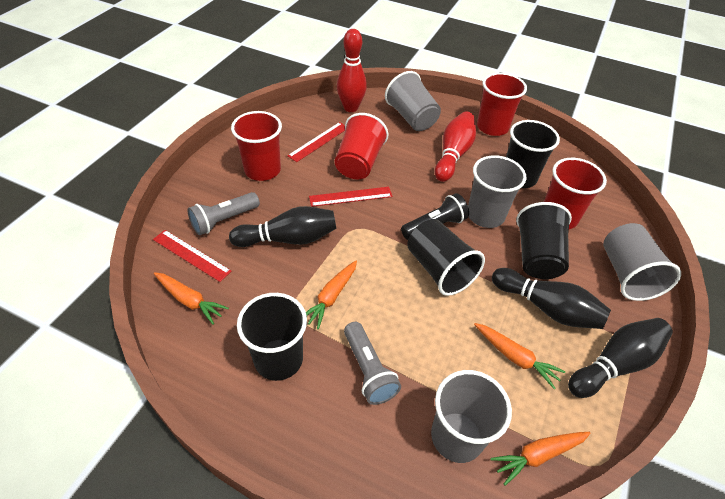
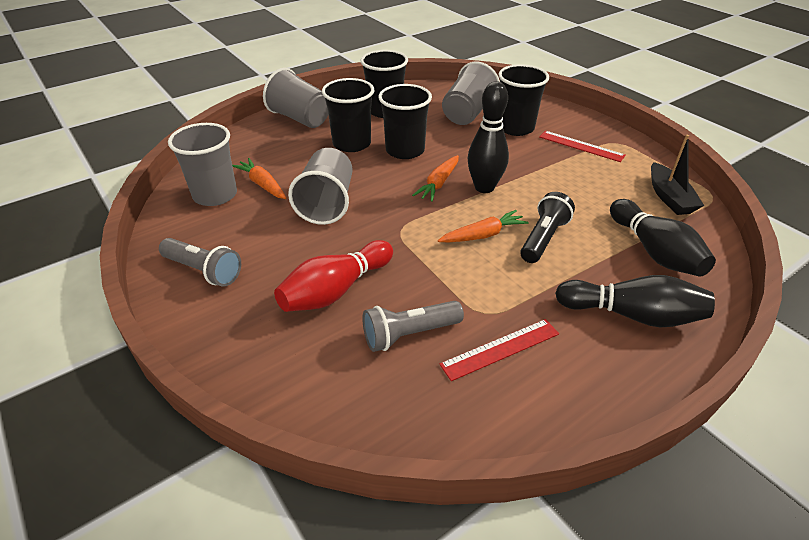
black boat: none = 0 -> [651,135,704,215] = 1
orange carrot: [154,272,229,325] [306,261,357,329] [474,323,565,389] [490,432,590,486] = 4 -> [232,158,286,199] [412,155,459,202] [438,210,529,242] = 3
red bowling pin: [337,29,367,112] [435,111,476,182] = 2 -> [274,240,393,312] = 1
red cup: [231,111,282,181] [335,113,388,179] [477,73,527,136] [544,158,607,229] = 4 -> none = 0
red ruler: [153,230,232,282] [287,122,345,162] [309,187,392,207] = 3 -> [439,319,559,381] [539,131,626,162] = 2

